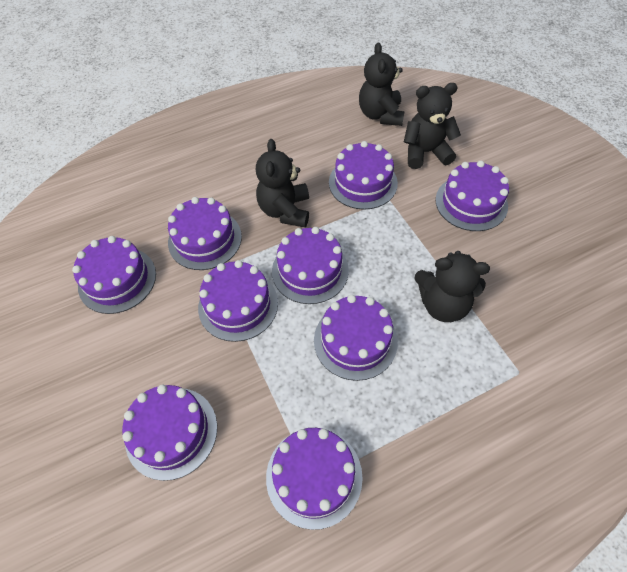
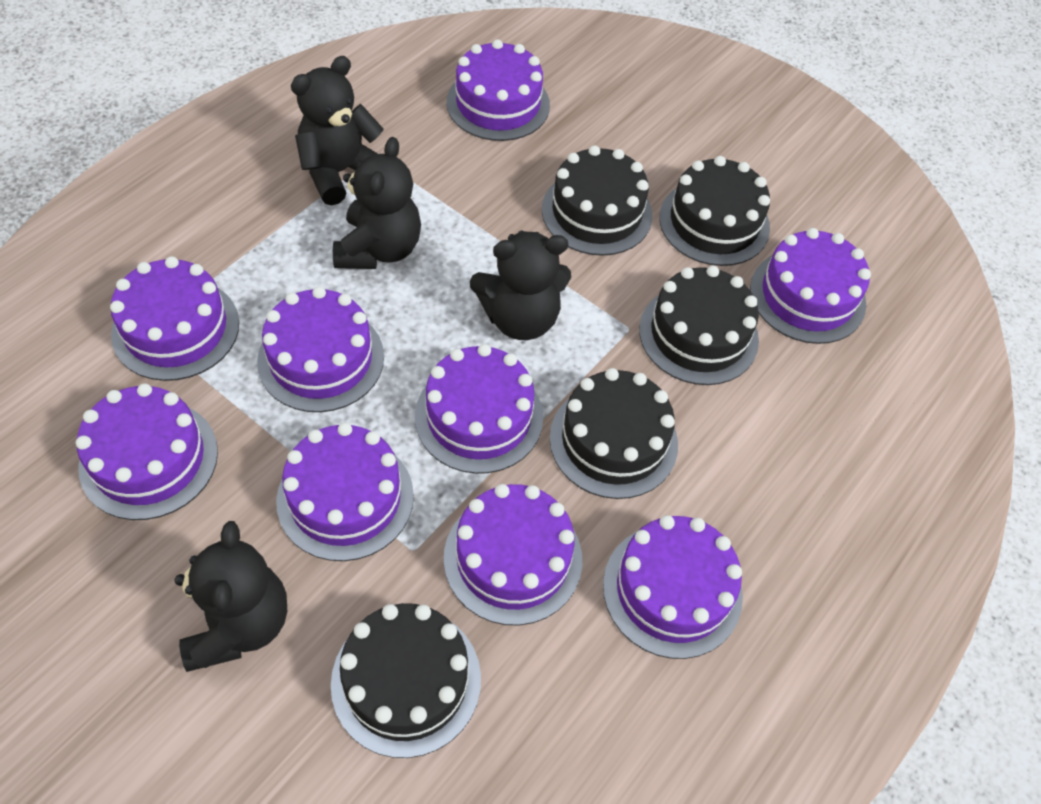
black cake: none = 0 -> [331,603,481,758] [542,145,653,256] [550,368,678,499] [639,266,759,385] [659,156,770,266] = 5

